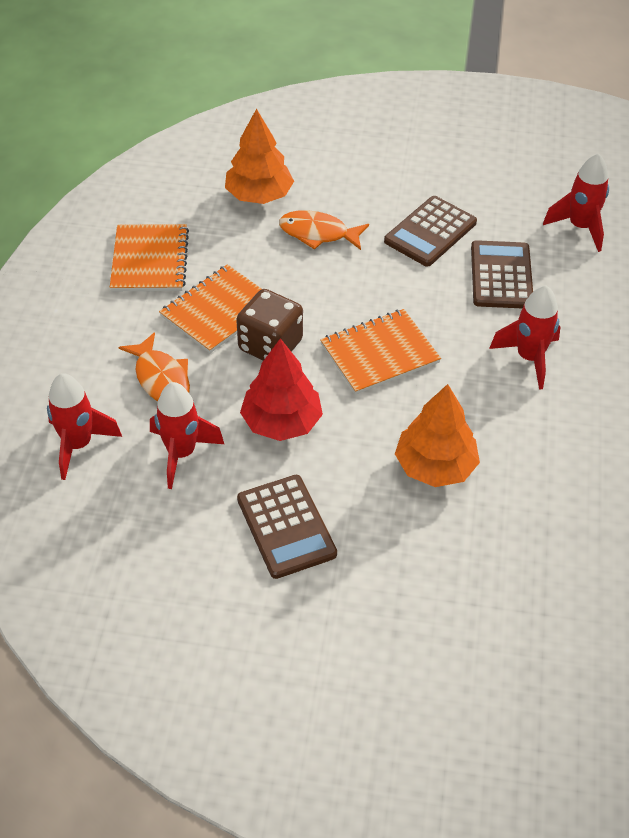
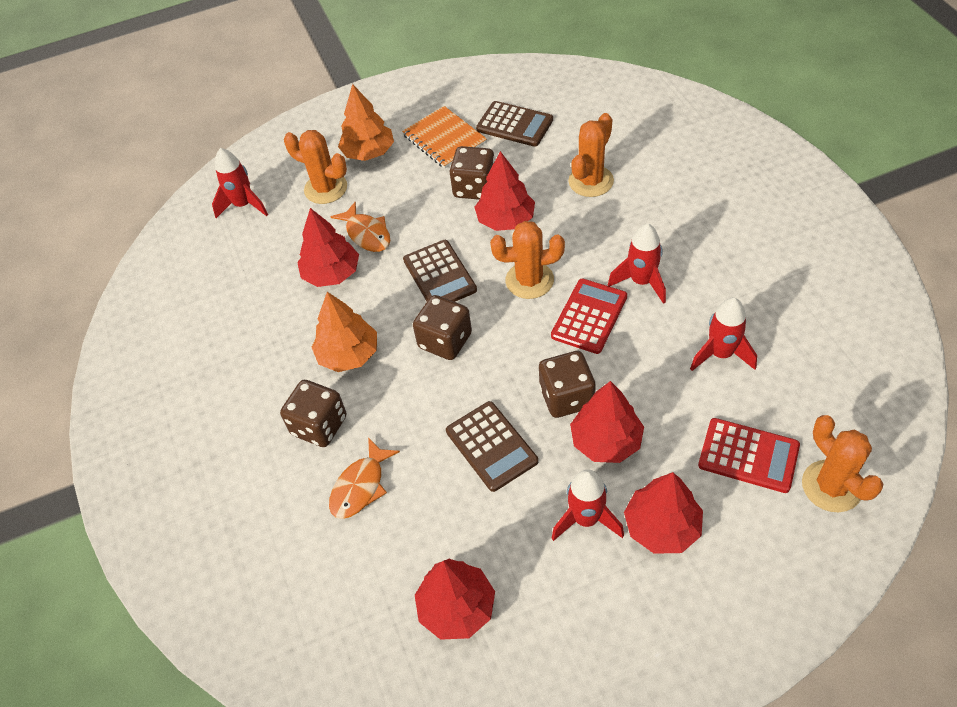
brown dice: [236,289,303,361] = 1 -> [280,380,347,447] [413,295,472,360] [450,146,495,200] [539,351,596,418] = 4
orange cactus: none = 0 -> [284,130,347,204] [490,221,565,299] [568,113,614,197] [802,415,883,512] = 4
orange notebook: [110,224,189,291] [159,264,262,353] [320,309,441,395] = 3 -> [402,106,487,169] = 1
red calculator: none = 0 -> [551,279,627,354] [698,418,800,493] = 2
red tree: [240,338,323,441] = 1 -> [297,208,359,287] [415,559,495,640] [474,151,535,231] [570,381,644,463] [624,472,703,554] = 5

